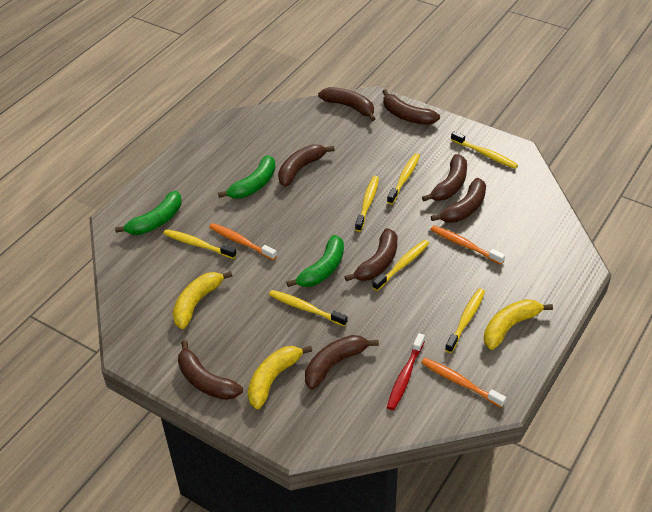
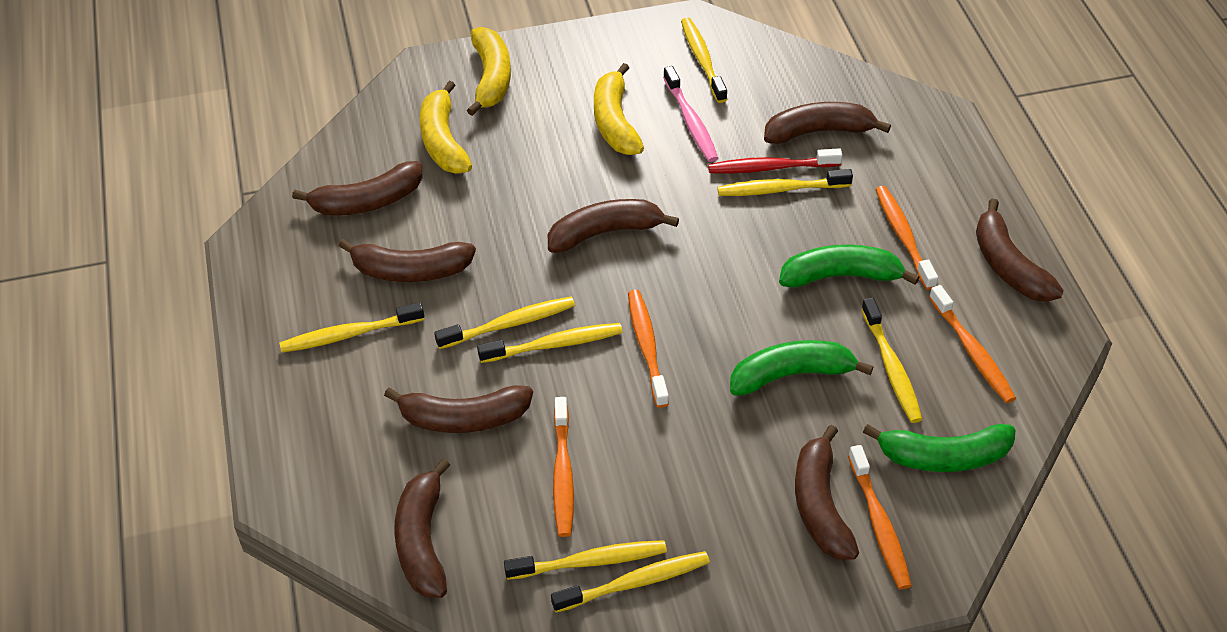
orange toothbrush: [209,223,277,260] [421,358,506,408] [430,225,505,265] = 3 -> [553,397,574,537] [628,290,669,408] [848,445,912,590] [875,186,938,290] [929,285,1016,403] = 5
pink toothbrush: none = 0 -> [663,66,718,162] = 1
yellow toothbrush: [163,229,237,259] [269,290,348,326] [355,176,379,232] [372,240,429,291] [387,153,420,204] [445,288,485,353] [451,131,518,169] = 7 -> [279,302,424,353] [434,297,575,349] [477,323,623,363] [504,540,667,580] [551,551,710,613] [681,17,727,103] [717,169,853,196] [861,298,923,423] = 8

